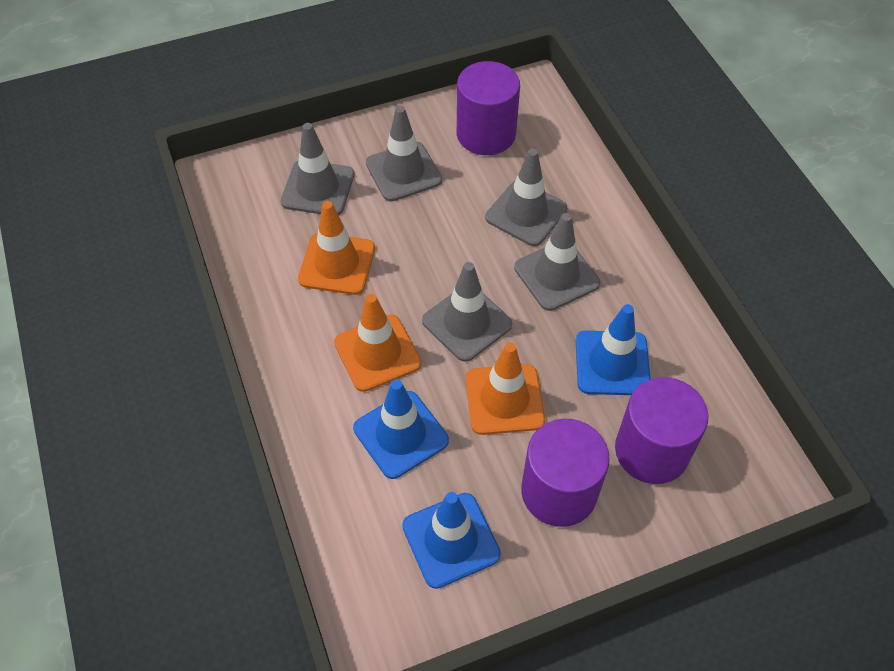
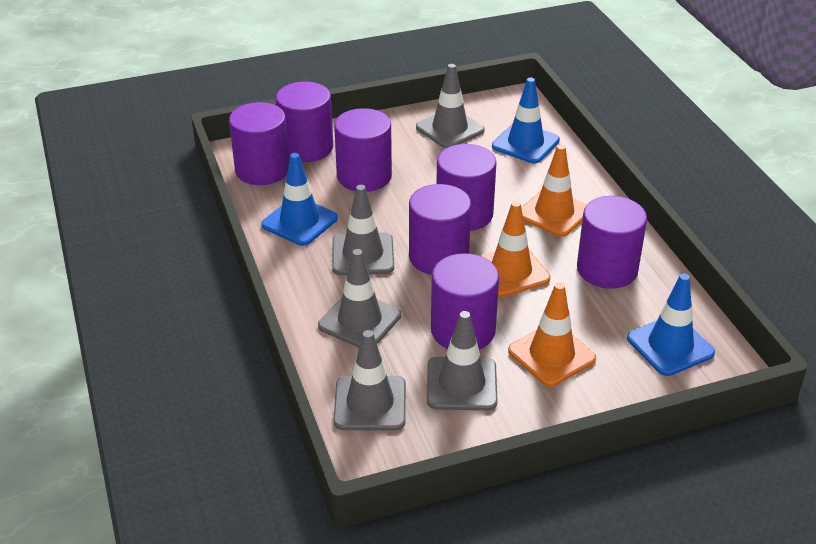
purple cylinder: [457,61,520,155] [521,419,610,527] [615,377,708,484] = 3 -> [229,102,289,185] [276,82,333,162] [334,108,392,192] [409,184,471,275] [431,253,499,349] [436,144,497,231] [577,196,647,289] = 7

